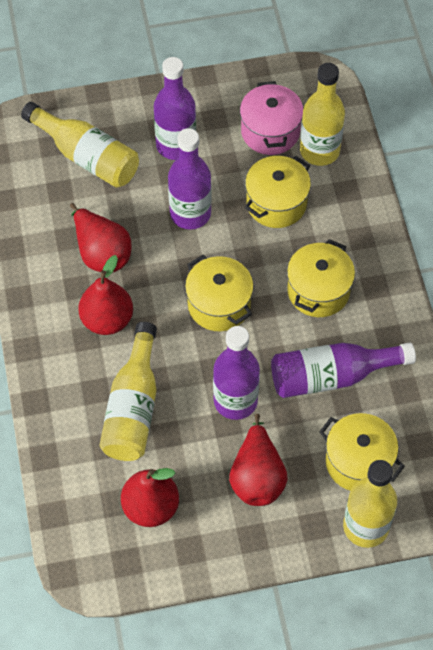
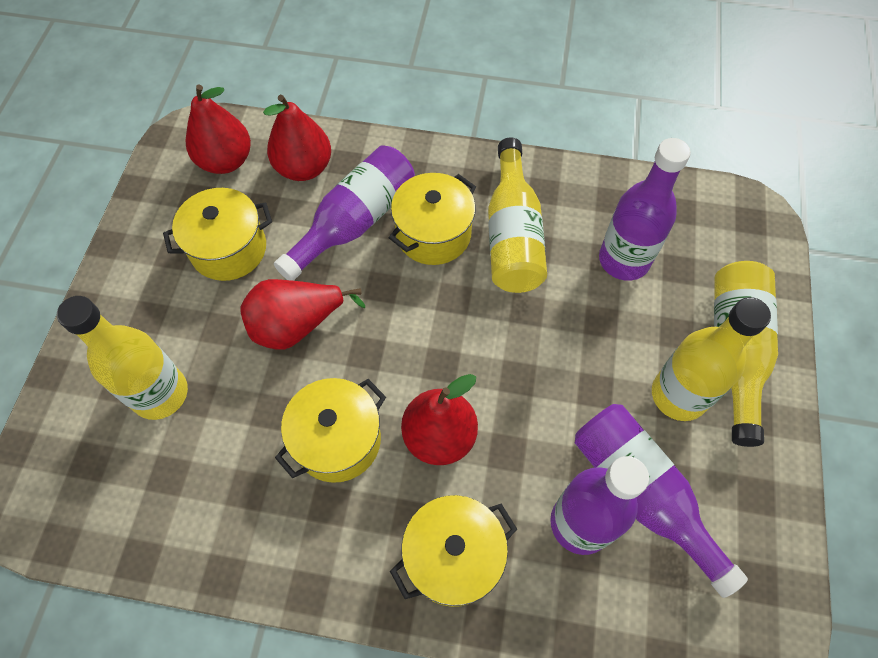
pink pot: [240,81,303,155] = 1 -> none = 0

